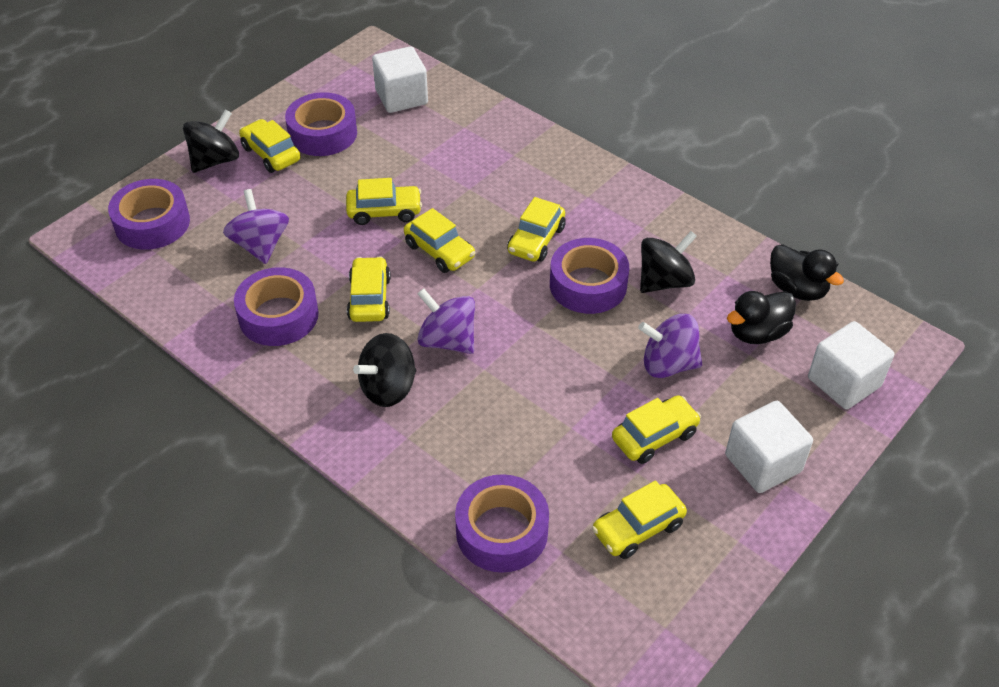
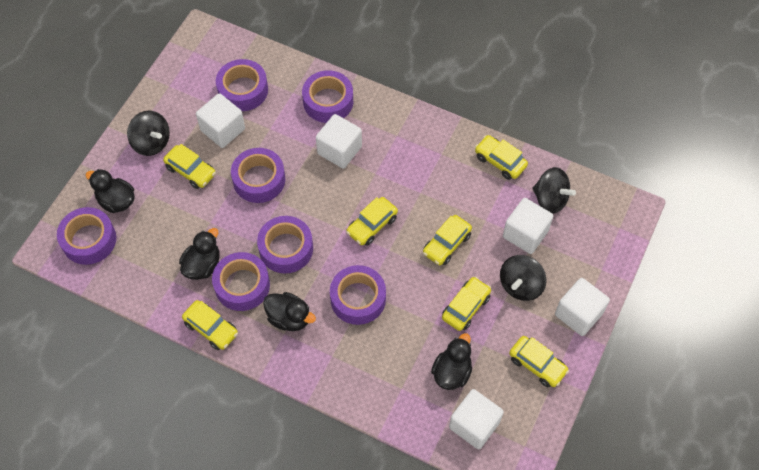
black duck: [727,291,796,344] [770,244,844,301] = 2 -> [86,169,135,213] [179,228,220,280] [263,292,316,331] [431,333,472,390] = 4
purple spinning top: [223,189,289,264] [417,288,475,354] [638,314,702,378] = 3 -> none = 0
purple tape: [108,179,190,250] [234,267,319,346] [285,92,357,156] [455,474,549,573] [550,238,629,314] = 5 -> [57,207,116,265] [212,252,270,311] [216,59,268,111] [231,148,285,203] [257,216,313,273] [302,70,353,123] [330,265,386,325] = 7
white cube: [372,46,428,113] [725,401,813,493] [808,321,894,409] = 3 -> [196,93,245,148] [316,114,362,169] [449,389,504,449] [503,198,553,254] [555,278,610,336] = 5

